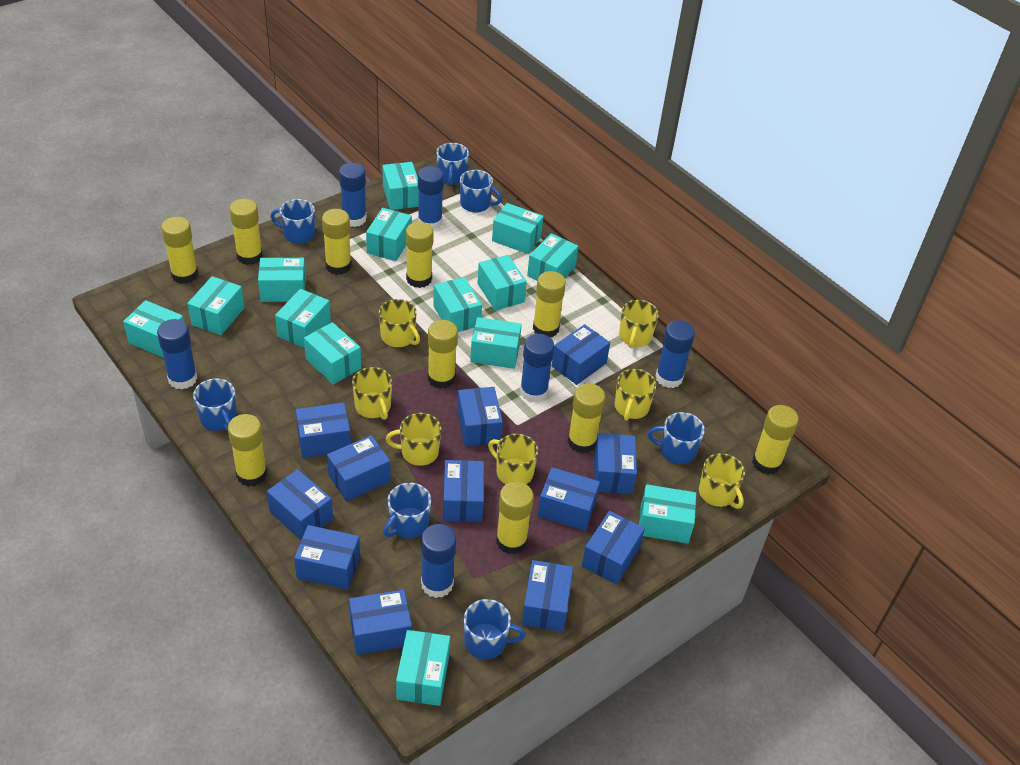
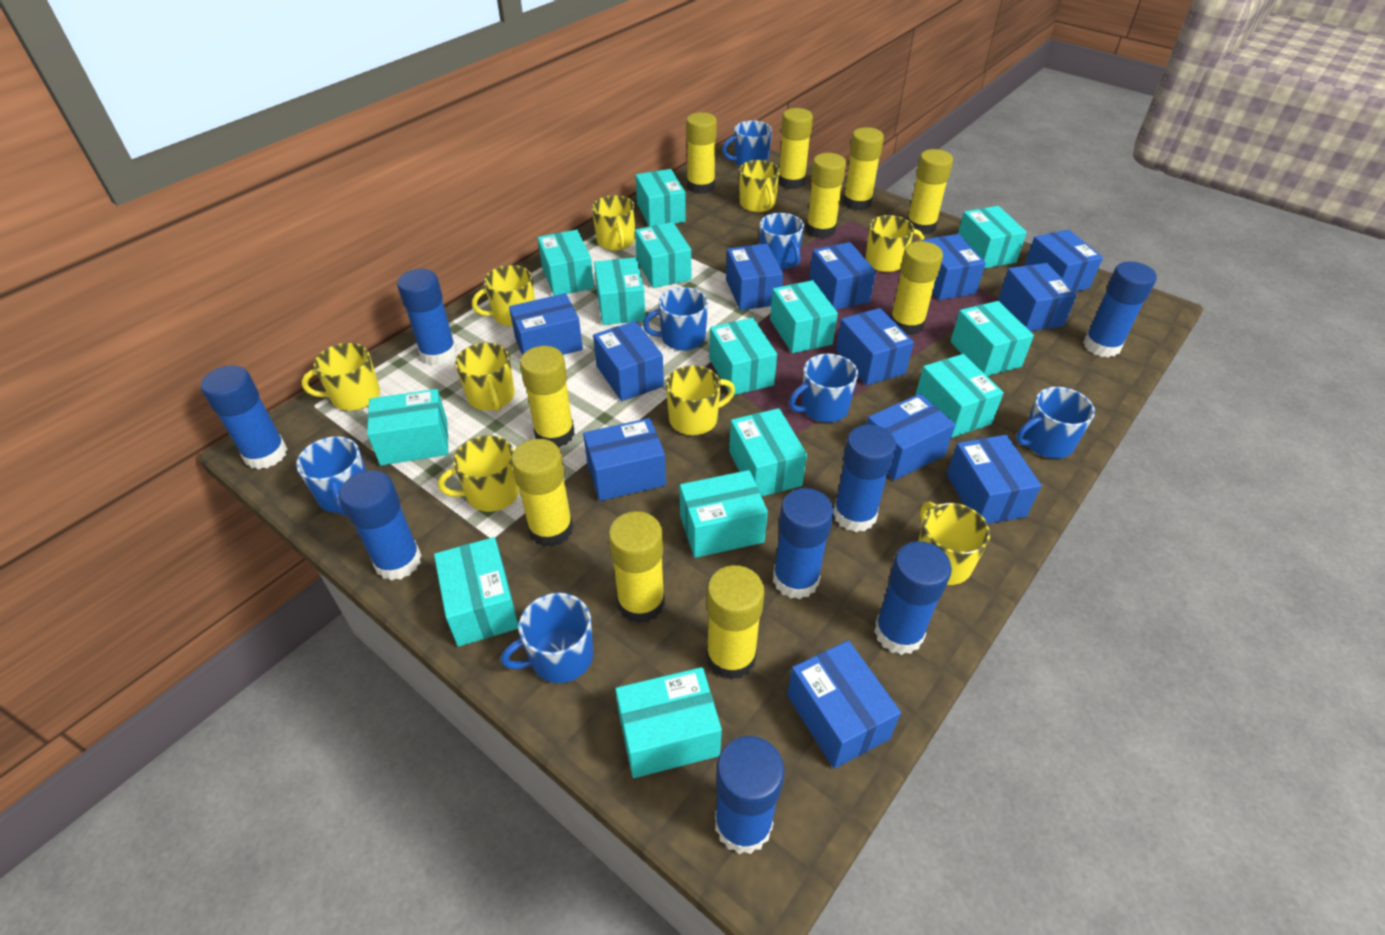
blue glue stick: [157,319,198,390] [339,163,367,227] [418,166,444,230] [421,524,456,598] [520,334,554,402] [656,320,695,388] = 6 -> [201,365,287,470] [340,470,422,581] [397,269,457,365] [715,736,785,854] [773,488,834,599] [834,424,896,532] [874,541,952,655] [1083,261,1157,357] = 8
yellow mug: [352,367,392,420] [379,299,420,347] [386,413,441,466] [488,434,538,484] [615,369,656,421] [619,300,659,348] [699,453,745,509] = 7 -> [301,343,380,411] [438,436,520,512] [455,343,515,412] [472,265,535,327] [592,195,635,251] [666,365,735,435] [739,160,780,212] [865,215,924,272] [918,501,990,585] = 9

